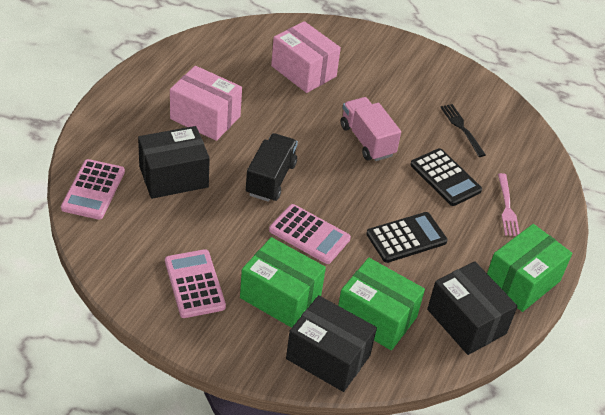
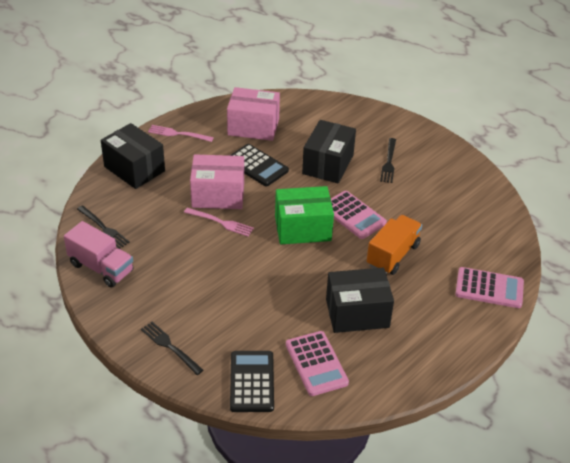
black fork: [440,104,486,157] = 1 -> [77,205,130,249] [141,322,203,375] [380,138,396,183] = 3
black truck: [246,133,298,202] = 1 -> none = 0
green box: [240,237,326,328] [338,258,425,350] [487,224,572,312] = 3 -> [275,186,334,244] = 1
orange truck: none = 0 -> [367,215,422,275] = 1
pink fork: [498,173,520,236] = 1 -> [148,125,214,142] [184,208,254,236] = 2

